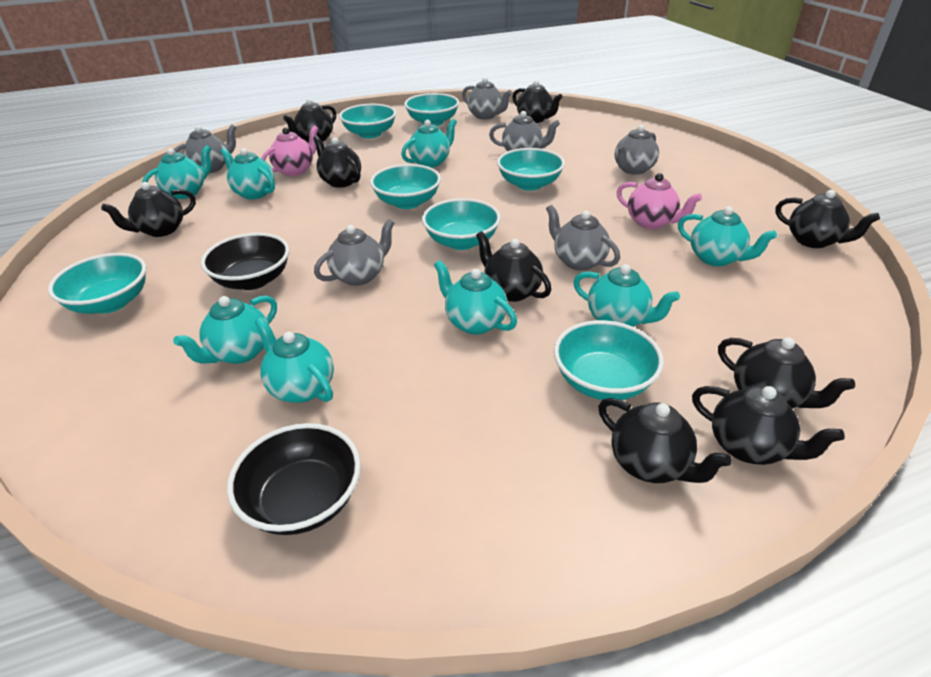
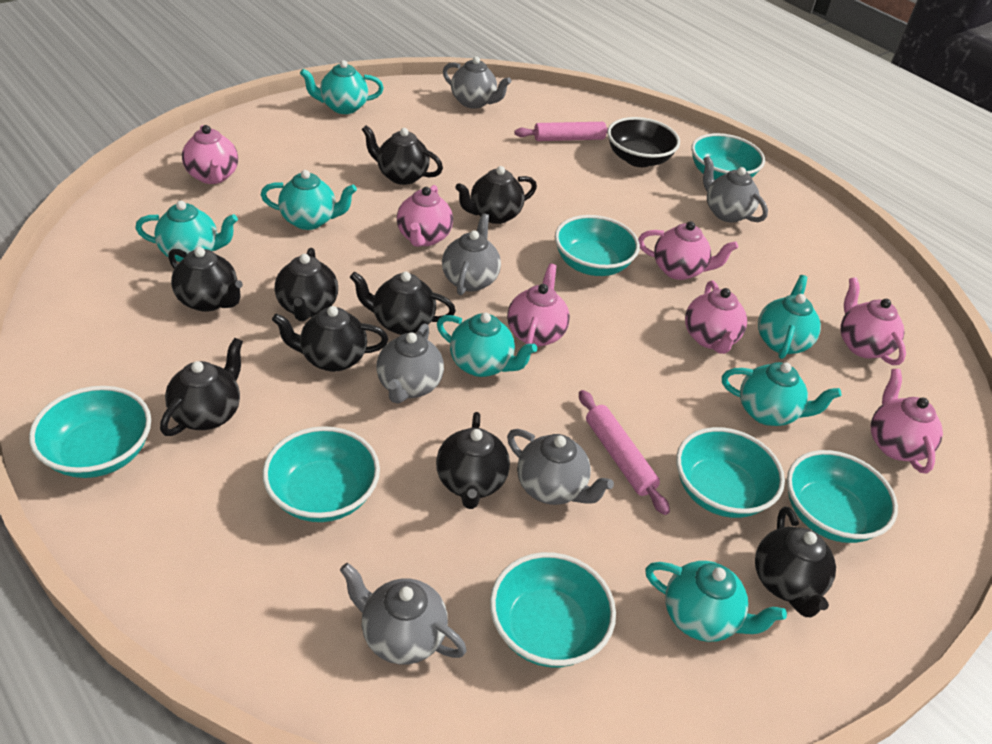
black bowl: [201,233,289,290] [227,423,361,535] = 2 -> [607,117,680,167] = 1
pink rolling pin: none = 0 -> [514,122,608,141] [579,390,670,515] = 2
pink teapot: [261,125,318,176] [616,173,702,229] = 2 -> [182,125,238,184] [397,185,453,247] [507,264,570,346] [638,221,738,280] [685,280,747,354] [840,277,906,365] [871,369,943,473] = 7
turquoise teapot: [142,145,211,199] [173,295,277,364] [221,148,275,199] [255,317,334,403] [401,119,457,168] [434,260,517,335] [573,264,680,327] [678,206,777,266] = 8 -> [135,201,238,262] [261,170,357,230] [300,60,384,114] [437,313,537,377] [645,561,787,642] [722,362,841,426] [758,275,821,359] = 7

